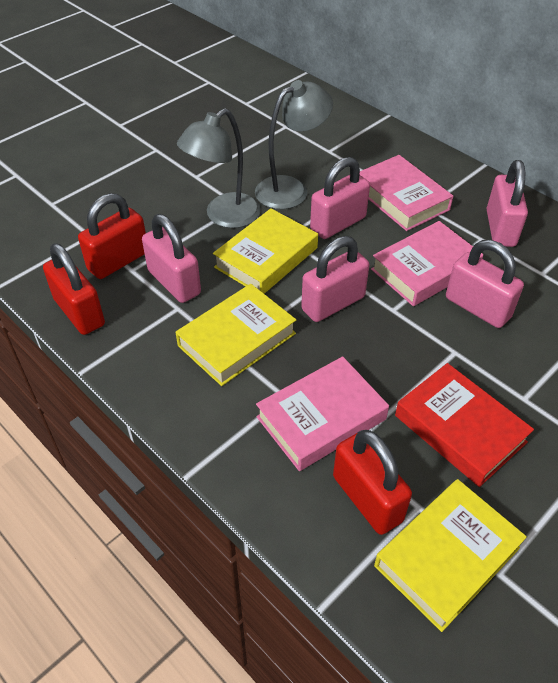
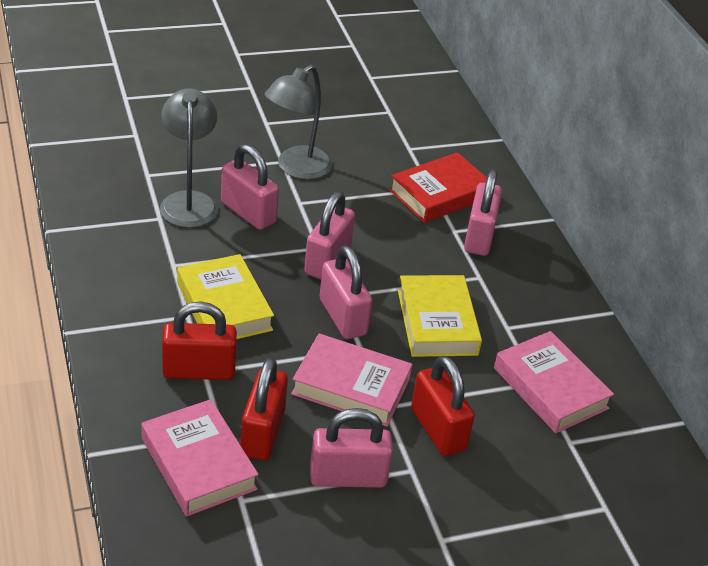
yellow book: [175,284,296,386] [213,208,318,294] [374,479,527,632] = 3 -> [177,254,274,339] [398,275,482,357] = 2

